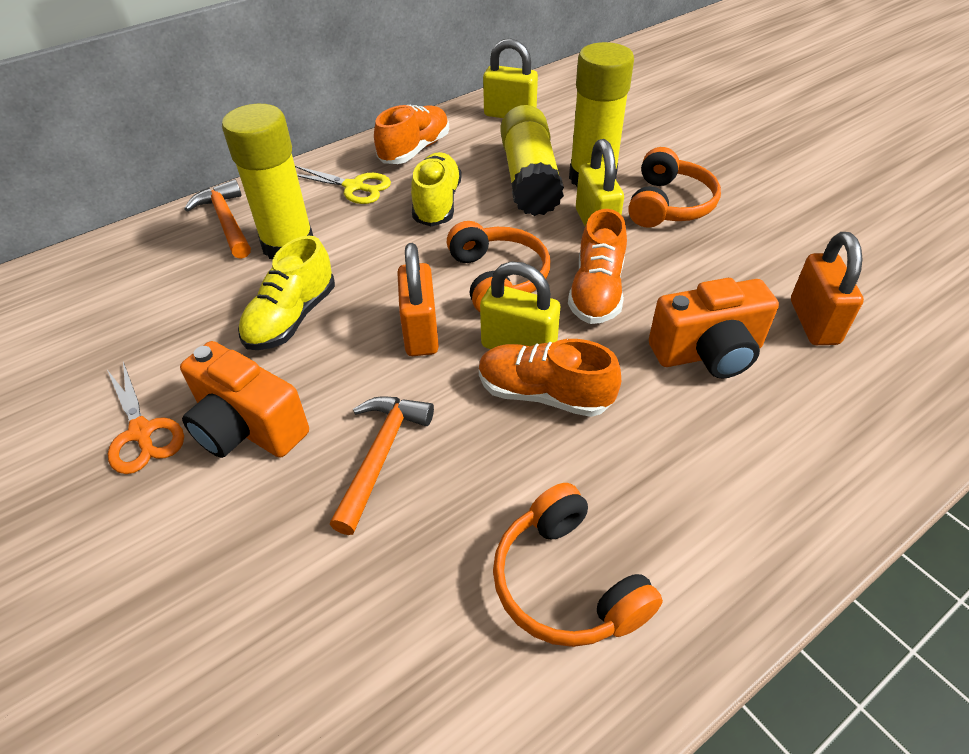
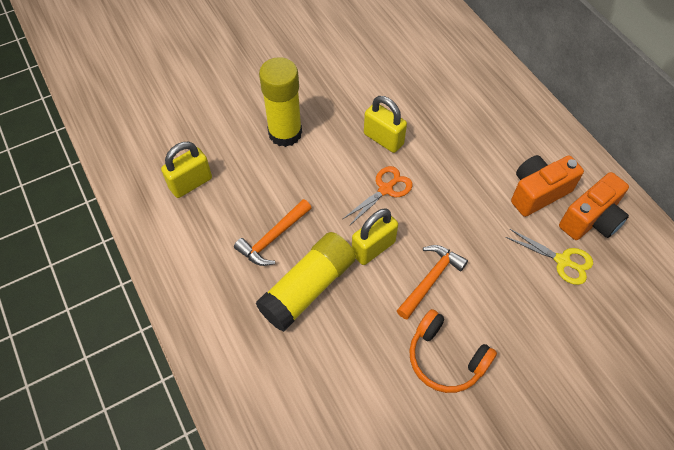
orange headphones: [447,221,550,312] [493,483,663,647] [628,147,721,228] = 3 -> [409,309,497,393] = 1
orange padlock: [397,243,439,356] [791,232,864,345] = 2 -> none = 0
orange shoe: [374,105,449,164] [479,339,621,417] [568,209,627,324] = 3 -> none = 0
yellow glue stick: [222,104,313,259] [501,105,564,216] [569,42,634,186] = 3 -> [256,232,356,332] [259,57,302,147] = 2
yellow shoe: [238,235,335,350] [411,152,462,226] = 2 -> none = 0

